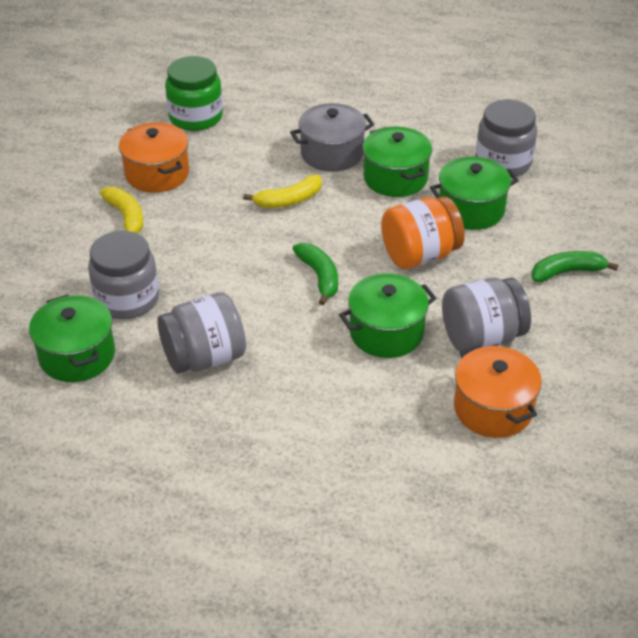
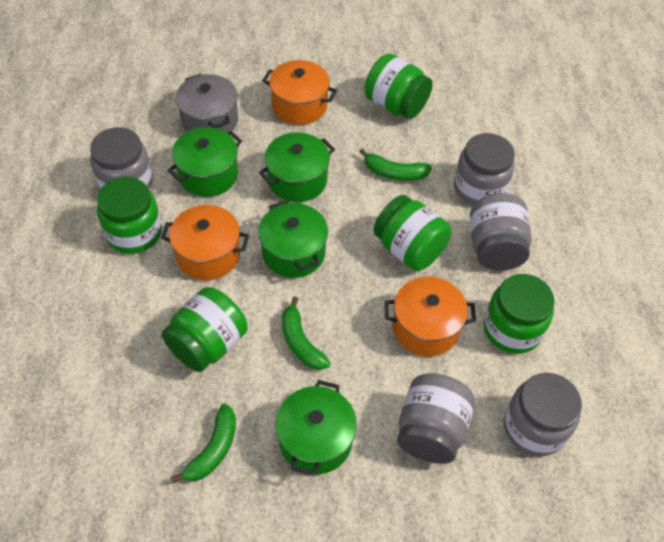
green banana: [292,243,338,305] [531,251,618,282] = 2 -> [171,404,236,484] [282,297,331,370] [359,148,432,181] = 3
green jar: [165,56,223,131] = 1 -> [97,177,162,254] [162,287,248,372] [364,54,433,119] [373,195,452,271] [484,274,555,354] = 5
grey jar: [88,231,159,319] [157,292,246,373] [442,277,531,352] [475,100,537,178] = 4 -> [90,127,153,189] [397,373,475,464] [454,133,515,205] [470,193,531,271] [504,373,582,456] = 5
orange jar: [381,196,465,269] = 1 -> none = 0
orange pot: [119,122,189,193] [454,344,542,438] = 2 -> [161,205,249,280] [262,60,337,125] [385,277,476,356] = 3
yellow banana: [100,187,143,233] [243,175,322,208] = 2 -> none = 0

